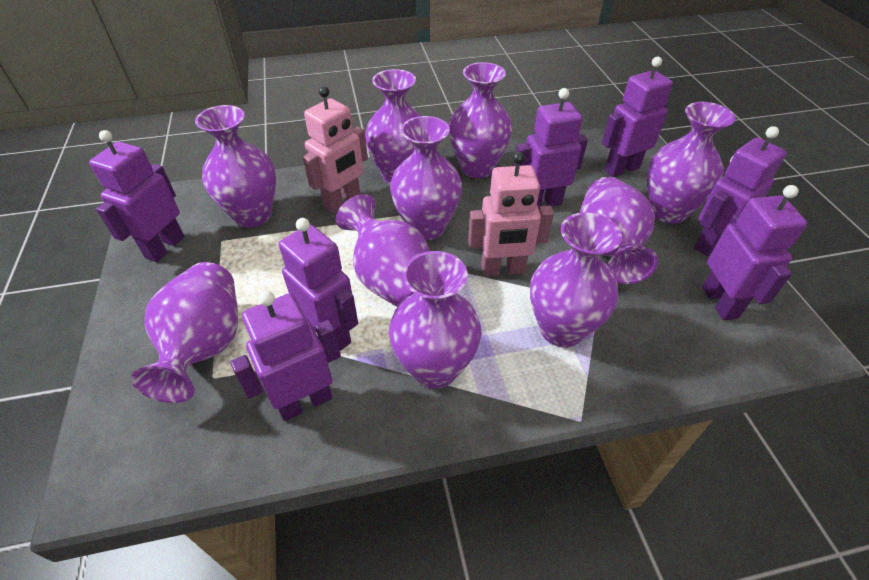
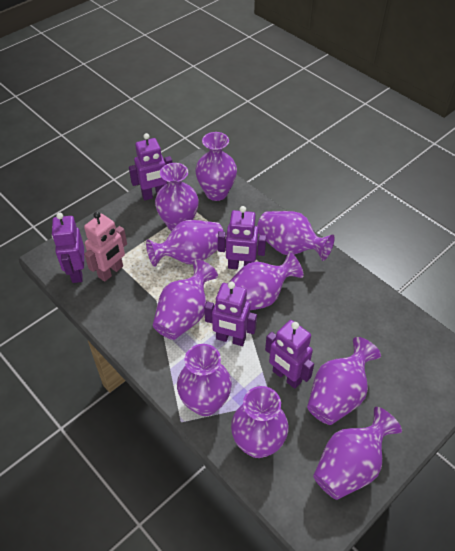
pink robot: [303,86,368,213] [468,152,554,276] = 2 -> [84,212,127,282] = 1
purple robot: [89,130,184,262] [231,291,341,421] [279,218,358,351] [514,88,588,209] [602,57,673,177] [694,126,787,256] [702,185,807,320] = 7 -> [52,213,84,283] [129,133,172,201] [204,282,257,346] [218,206,266,269] [265,320,314,389] = 5

